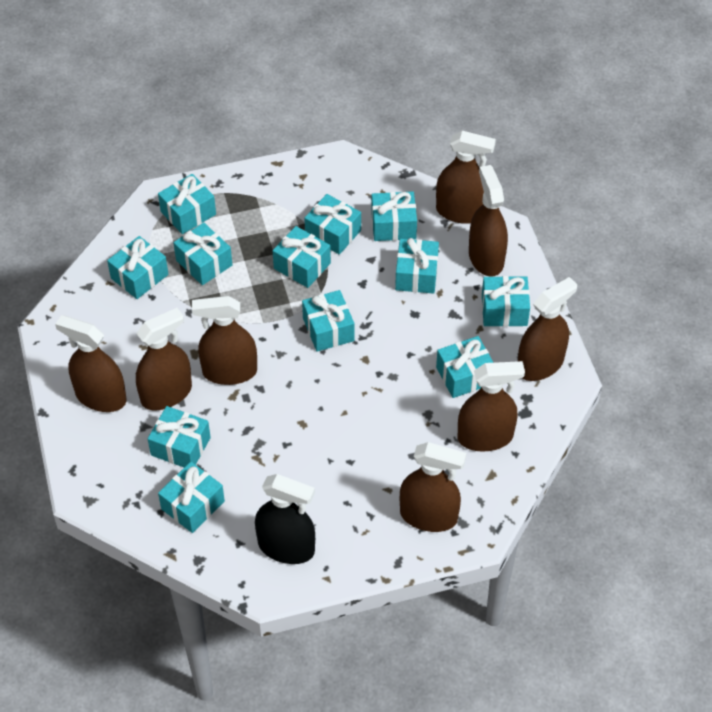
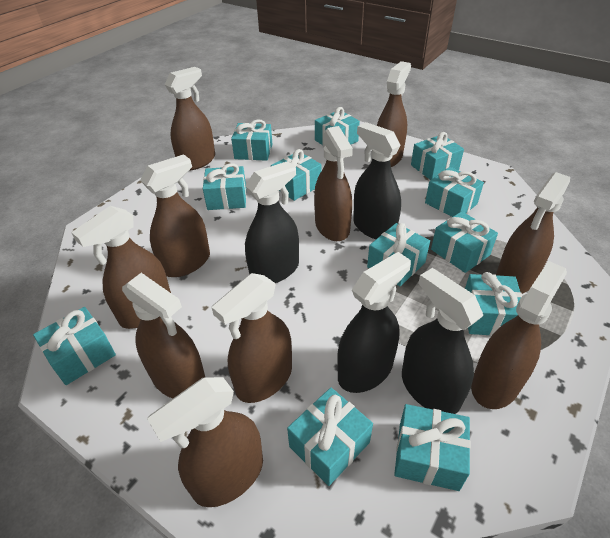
black spray bottle: [255,474,315,564] = 1 -> [245,161,299,283] [337,252,411,393] [353,122,401,239] [402,268,483,414] = 4
brown spray bottle: [55,315,127,412] [136,308,192,410] [192,296,257,385] [400,442,466,532] [436,131,496,224] [458,361,525,452] [469,165,508,277] [518,277,577,381] = 8 -> [71,206,171,329] [122,273,205,398] [141,154,210,277] [147,377,263,507] [165,67,215,171] [211,273,292,403] [314,126,353,241] [377,61,411,167] [471,261,567,409] [496,172,570,294] = 10

